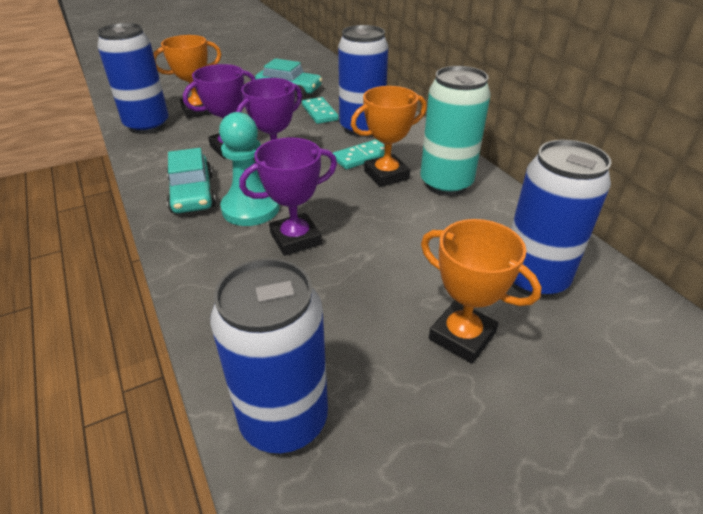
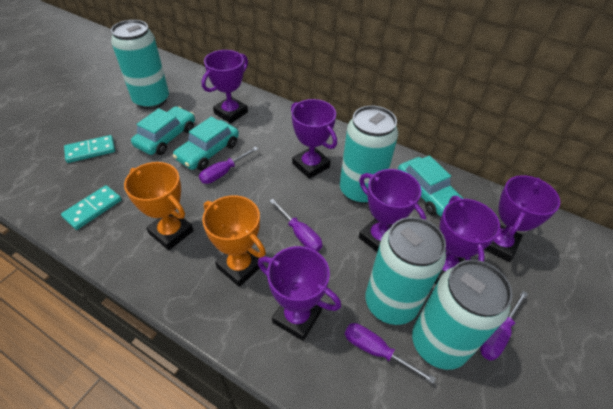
blue can: [97,23,169,134] [210,258,328,453] [338,25,388,137] [511,140,612,298] = 4 -> none = 0
orange trophy: [153,35,221,118] [351,86,427,187] [421,219,542,364] = 3 -> [124,162,194,250] [202,195,266,287] = 2
purple screwdriver: none = 0 -> [199,147,258,184] [270,199,322,251] [345,323,436,384] [480,291,528,361] = 4
purple trophy: [183,64,255,159] [236,78,302,161] [239,137,337,256] = 3 -> [202,50,248,123] [258,246,341,341] [291,99,337,179] [359,169,426,252] [434,196,500,284] [484,175,560,262] = 6
turquoise can: [420,66,491,196] = 1 -> [111,20,169,109] [340,106,398,204] [365,217,446,325] [412,260,513,370] = 4
turquoise car: [167,148,216,213] [255,58,322,98] = 2 -> [131,106,195,155] [173,116,239,170] [397,156,464,216] = 3
turquoise pawn: [219,112,280,226] = 1 -> none = 0

